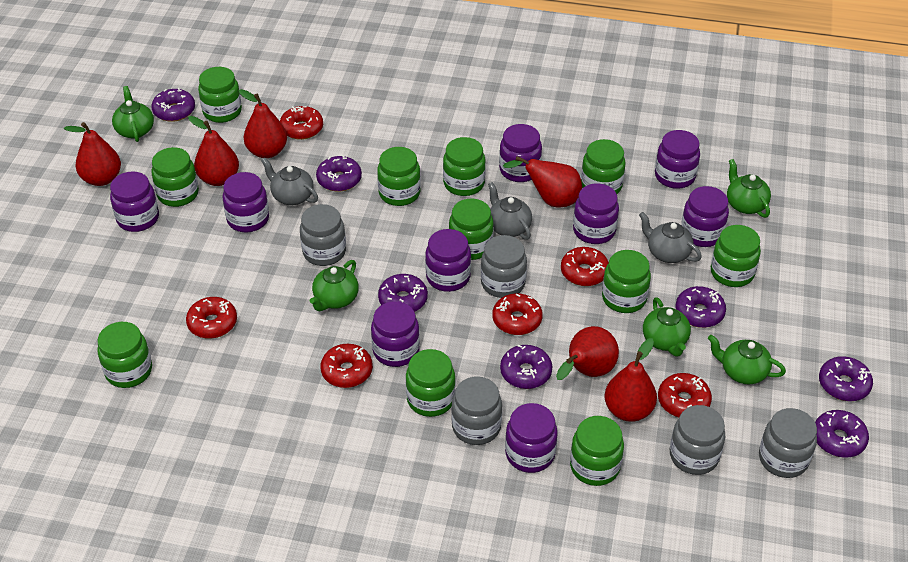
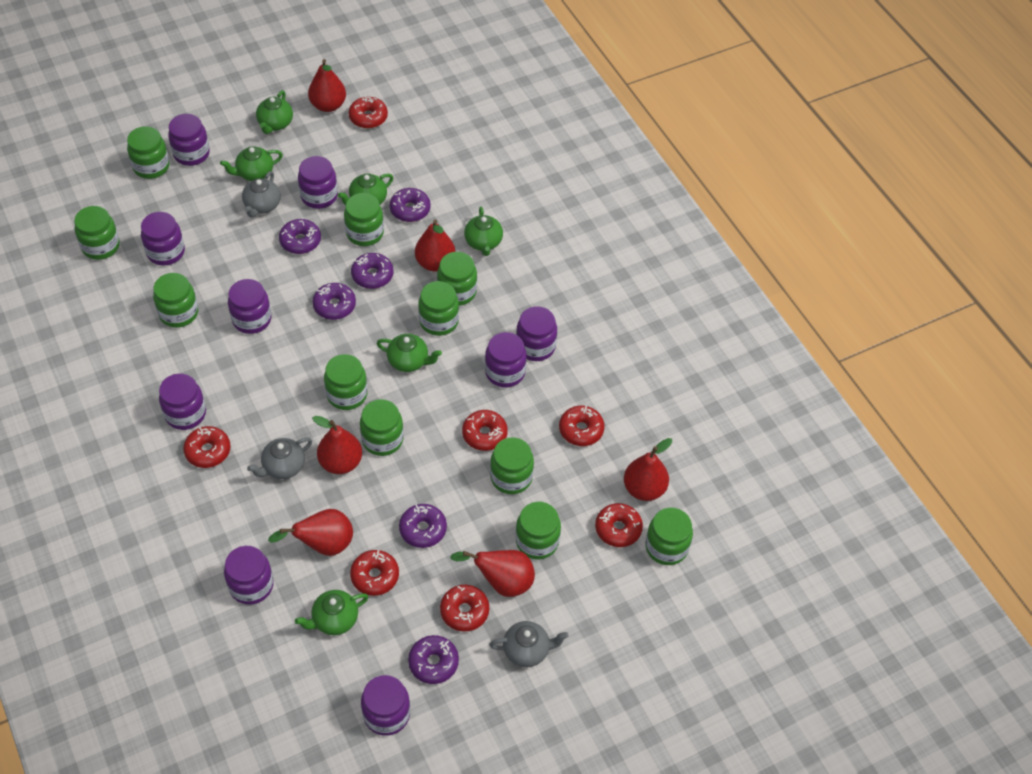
green teapot: [112,86,154,142] [310,260,359,311] [643,297,691,357] [708,335,786,385] [727,159,771,218] = 5 -> [220,146,283,181] [256,90,293,134] [295,590,369,635] [338,174,393,205] [377,334,442,372] [464,207,503,256] = 6
grey jar: [300,204,346,266] [451,377,502,445] [481,235,527,298] [670,405,725,475] [759,408,817,478] = 5 -> none = 0
purple donut: [151,88,195,122] [316,155,362,192] [378,274,428,312] [500,345,552,389] [675,286,726,328] [815,410,869,458] [819,356,873,401] = 7 -> [279,219,321,254] [312,283,356,320] [351,253,394,289] [390,188,431,222] [399,504,447,548] [408,635,459,684] = 6
red donut: [186,297,237,339] [280,106,323,140] [320,344,373,388] [492,293,543,335] [561,247,609,286] [658,373,712,417] = 6 -> [183,426,231,468] [349,96,388,128] [350,550,399,596] [440,585,489,632] [462,410,508,451] [559,406,604,446] [595,503,643,547] = 7

